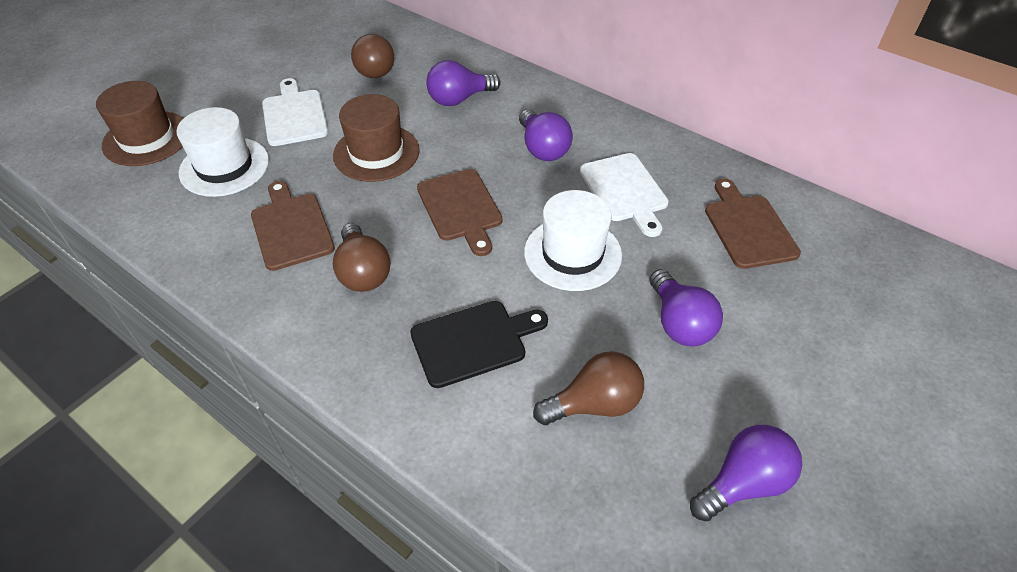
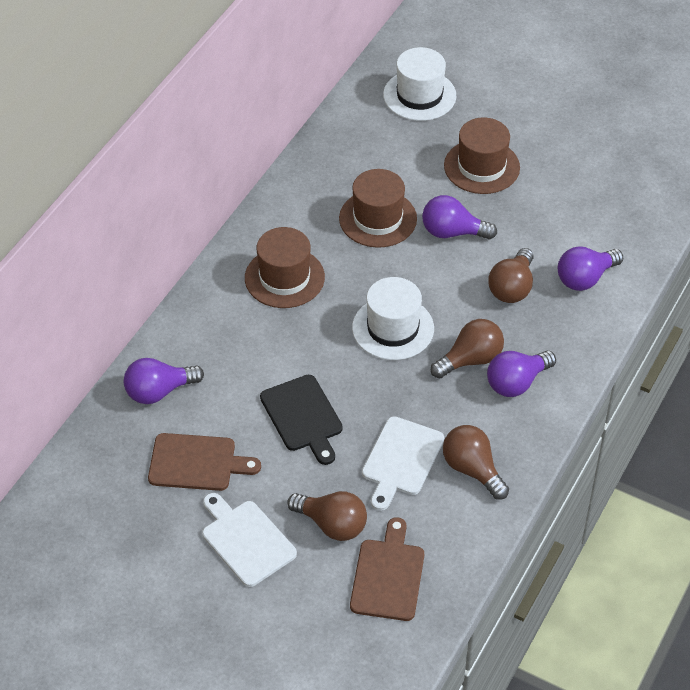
brown cutting board: [251,181,335,271] [417,169,502,256] [705,179,801,269] = 3 -> [148,433,261,491] [350,517,424,621] = 2
brown hat: [96,81,184,166] [333,94,420,182] = 2 -> [245,227,325,308] [339,169,417,248] [444,118,520,194] = 3
brown light bulb: [333,223,391,292] [351,34,394,78] [533,351,644,425] = 3 -> [287,491,367,541] [431,319,504,379] [443,425,509,500] [488,248,533,303] = 4

